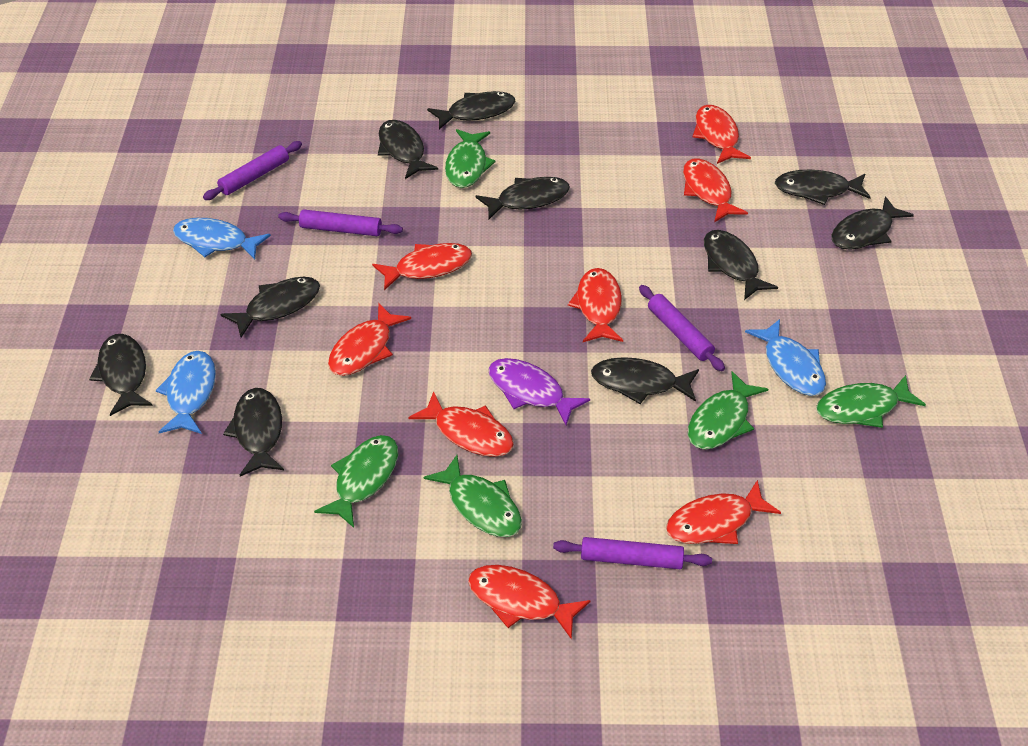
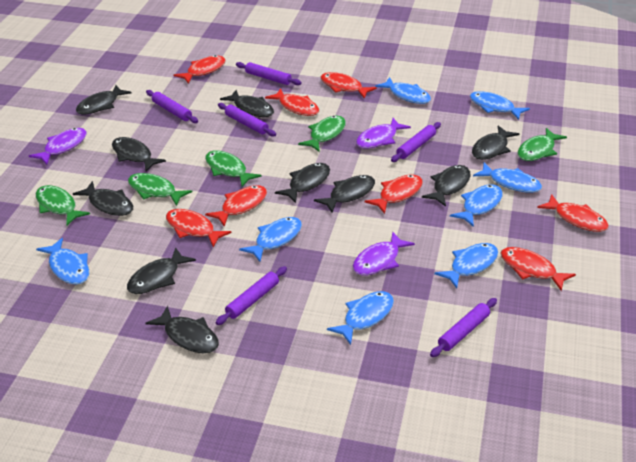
blue fish: [156,351,216,434] [173,218,271,260] [745,319,826,396] = 3 -> [36,238,89,284] [239,217,302,262] [327,291,394,345] [375,77,431,104] [434,243,498,288] [450,184,503,227] [470,91,530,120] [473,162,542,193] = 8
purple fish: [488,358,590,425] = 1 -> [29,128,87,165] [353,232,415,275] [356,118,411,149] = 3
purple rolling pin: [203,141,302,200] [278,210,403,236] [553,537,712,569] [639,285,725,371] = 4 -> [146,90,198,123] [216,266,287,325] [218,103,276,137] [236,62,302,85] [391,122,441,162] [430,298,497,357] = 6

